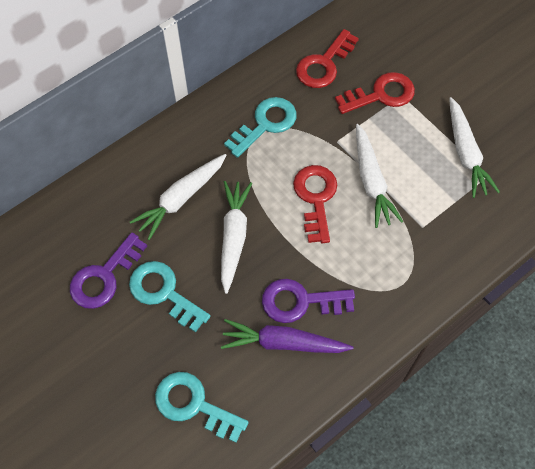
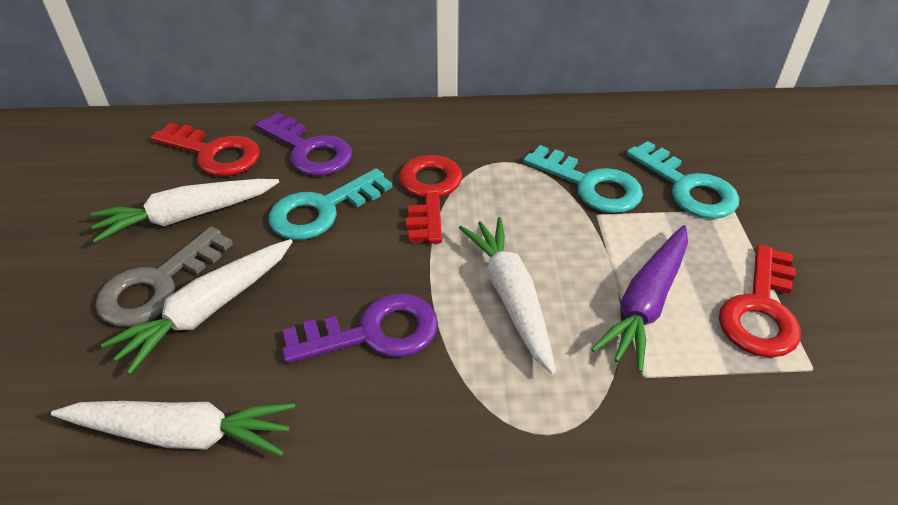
grey key: none = 0 -> [96,227,233,326] = 1

